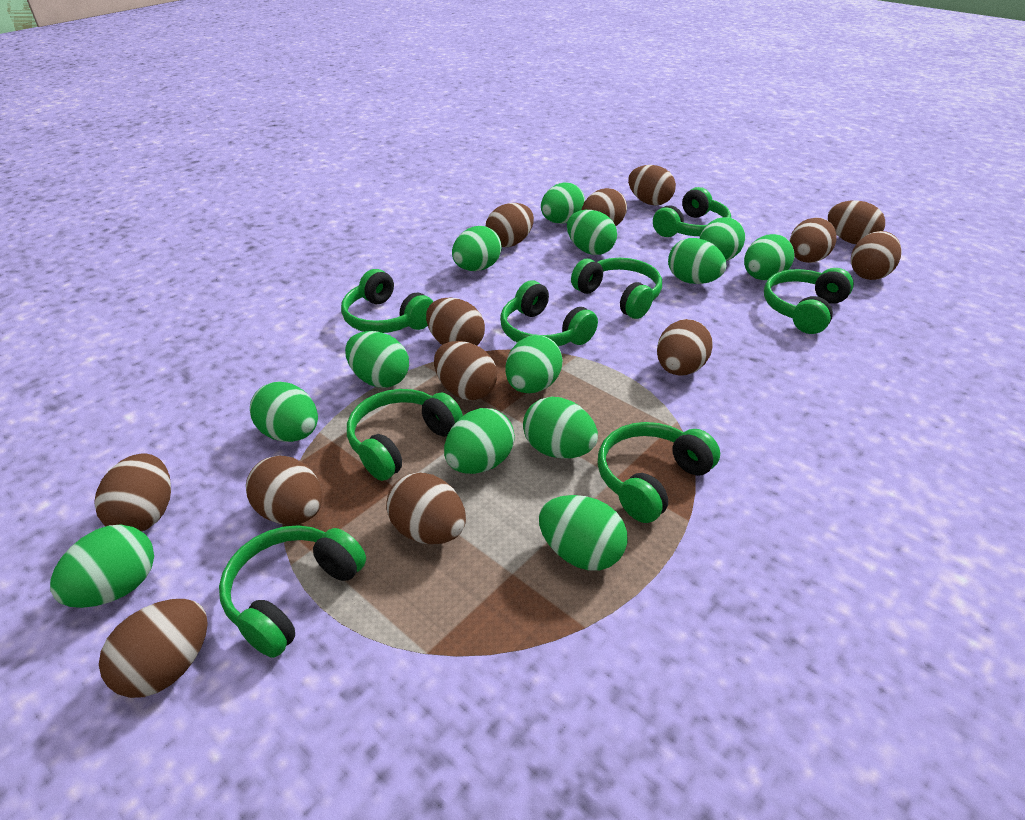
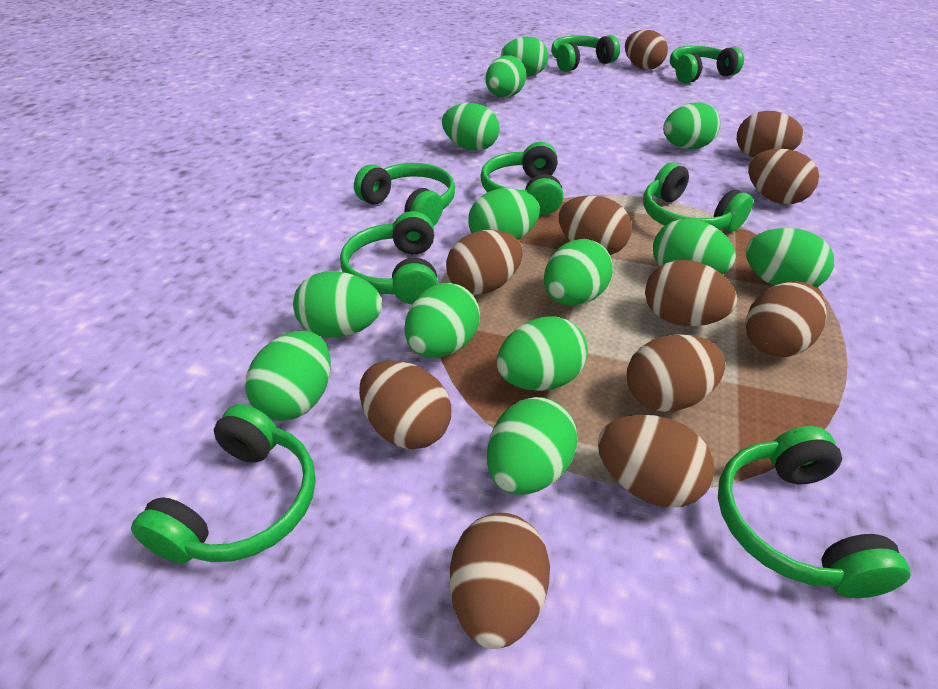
brown egg: [94,453,171,531] [99,599,208,698] [246,455,323,525] [386,472,466,544] [426,298,485,346] [434,341,497,400] [486,203,534,247] [582,188,627,226] [628,165,676,205] [657,319,713,376] [789,218,837,263] [828,201,885,244] [851,231,901,280] = 13 -> [359,360,451,449] [446,230,523,295] [450,513,550,649] [559,196,632,255] [598,415,714,508] [625,30,668,70] [627,334,725,412] [645,260,737,326] [737,111,804,157] [746,281,827,357] [748,149,819,204] = 11

